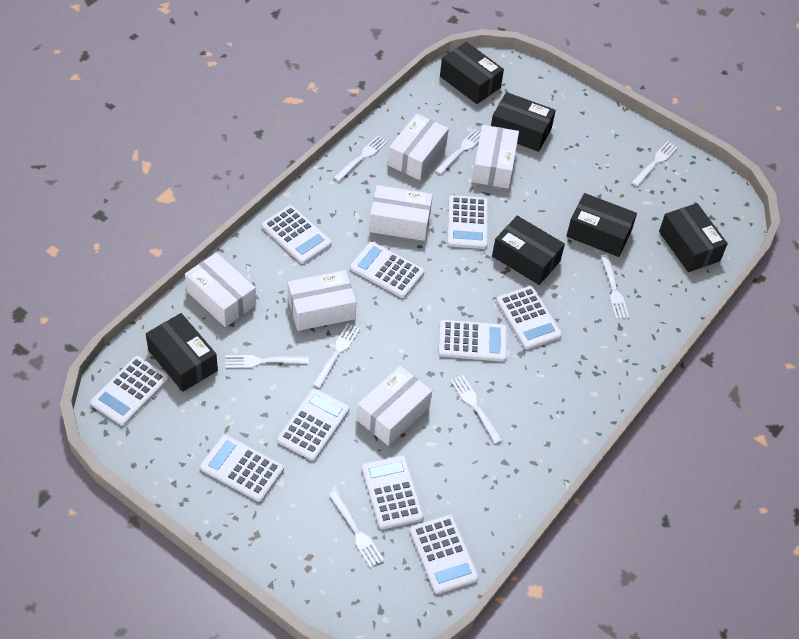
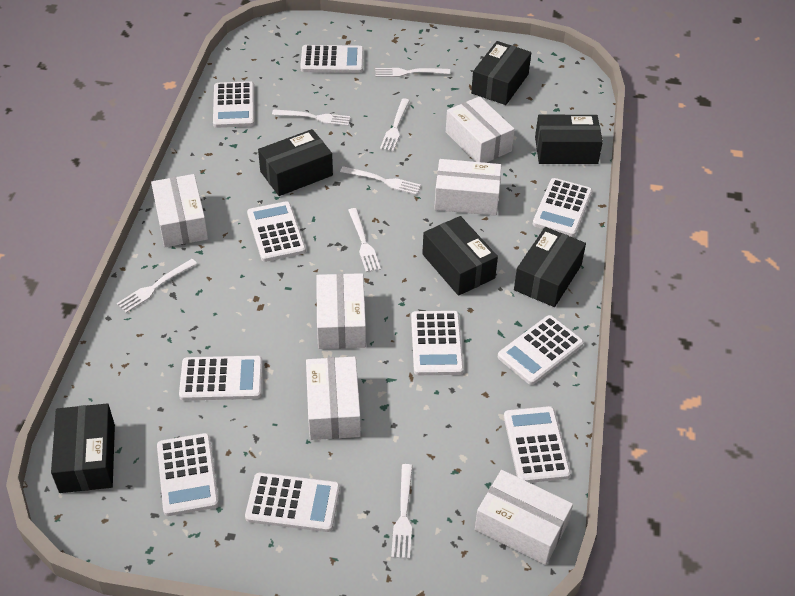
white fork: [225,355,309,368] [313,323,360,388] [329,490,384,568] [333,136,388,182] [435,129,481,174] [451,375,502,444] [601,254,629,319] [631,141,678,187] = 8 -> [117,259,197,313] [272,109,351,126] [340,166,421,195] [348,208,381,272] [375,68,450,77] [380,98,410,152] [391,464,413,559] = 7

